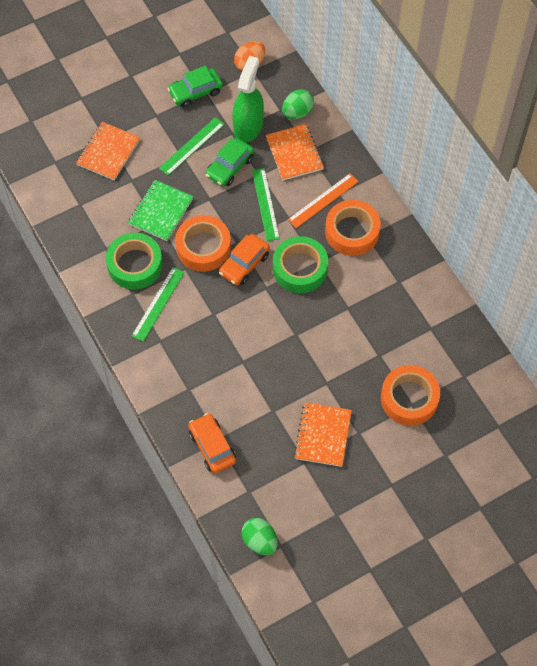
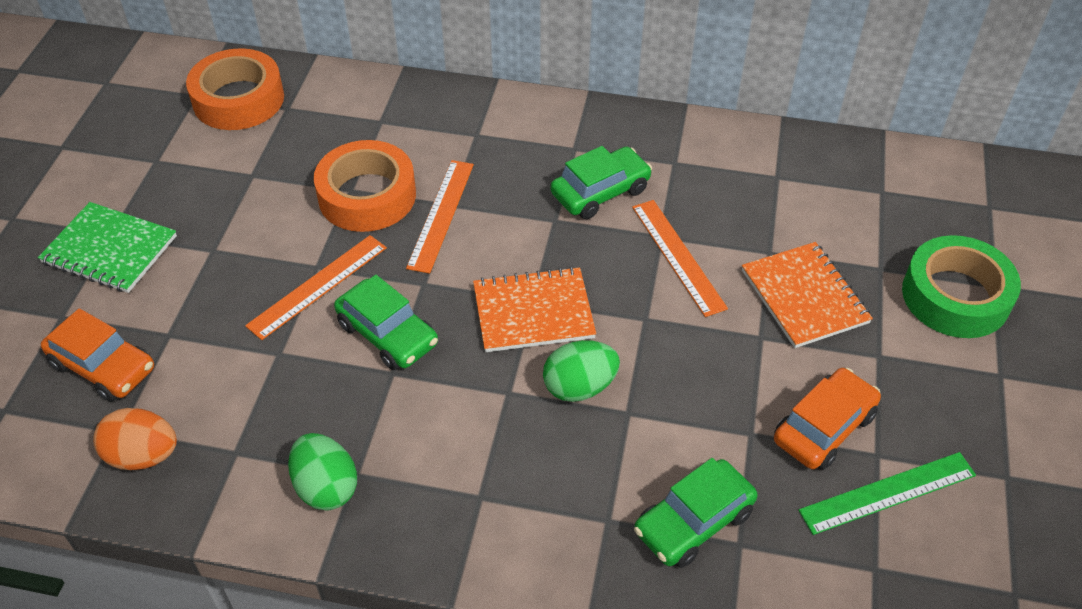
green car: [167,66,223,108] [205,138,254,187] = 2 -> [334,275,438,370] [551,146,652,219] [634,458,758,568] = 3
green ruler: [132,267,185,342] [159,117,225,175] [252,168,280,241] = 3 -> [798,452,976,535] = 1
green spray bottle: [232,56,264,143] = 1 -> none = 0
green tape: [106,233,163,290] [273,236,328,293] = 2 -> [902,235,1021,338] = 1
orange notebook: [76,122,140,180] [266,124,324,180] [294,402,352,467] = 3 -> [473,267,596,352] [742,242,873,348] = 2
orange ruler: [288,173,359,228] = 1 -> [245,235,387,340] [406,160,474,274] [632,200,728,317] = 3
orange tape: [175,215,231,272] [325,200,381,256] [381,365,440,426] = 3 -> [186,48,284,130] [314,140,416,232] = 2

